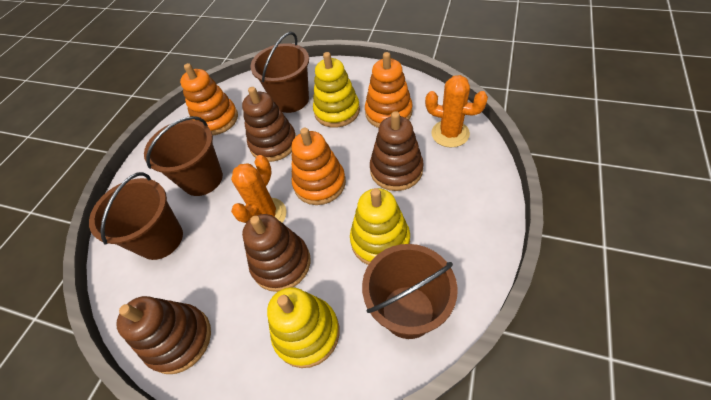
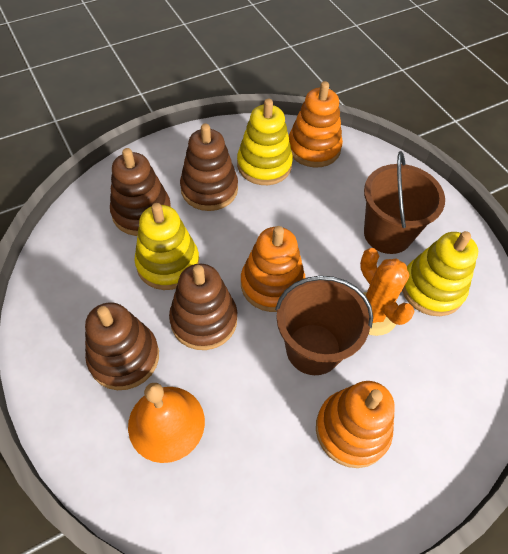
brown bucket: [89,172,183,260] [144,116,223,196] [250,32,309,113] [362,244,458,339] = 4 -> [275,276,373,375] [364,151,445,254] = 2
orange bell: none = 0 -> [128,383,205,463] = 1
orange cactus: [231,155,287,223] [425,75,488,147] = 2 -> [360,248,415,336] = 1

